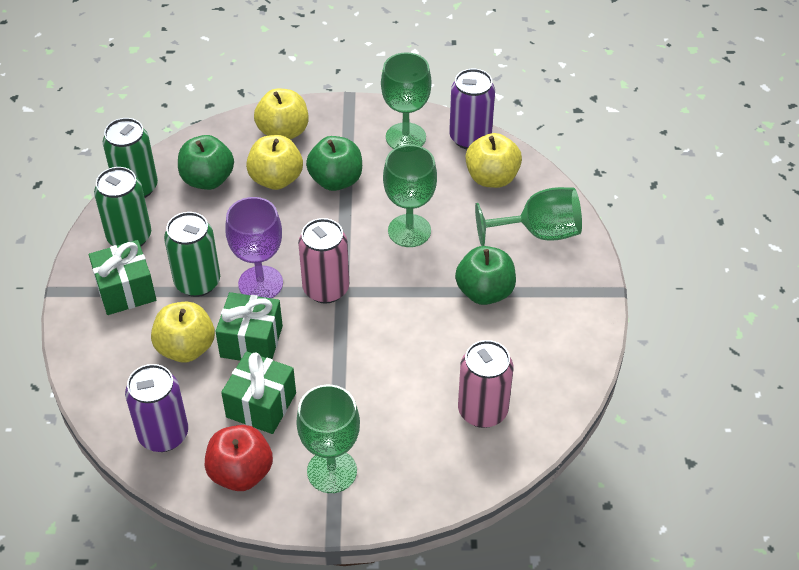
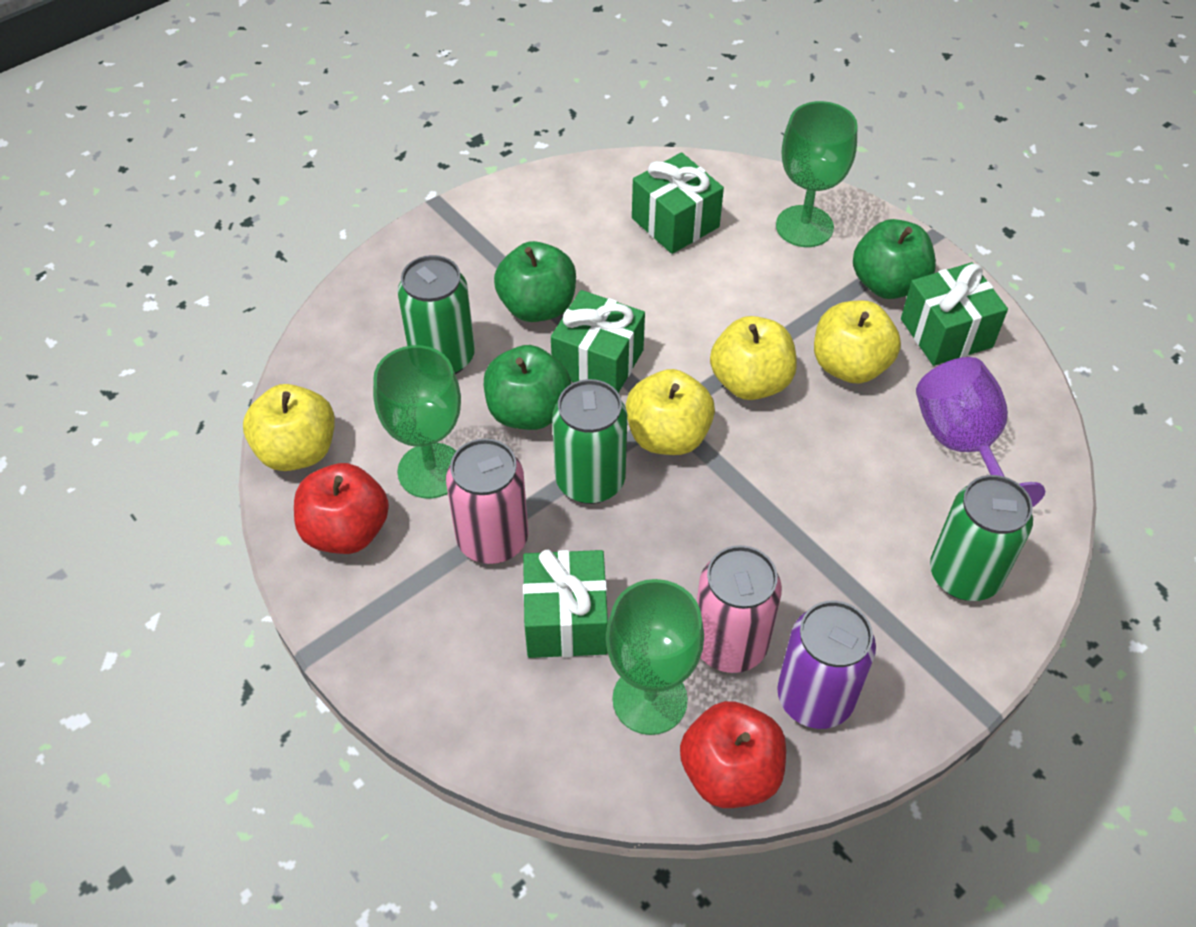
green gift: [89,240,156,315] [215,292,283,360] [221,351,296,434] = 3 -> [523,550,608,658] [551,290,645,393] [632,152,724,254] [901,262,1008,366] = 4
green goblet: [296,385,360,493] [381,52,432,149] [383,145,437,247] [475,187,582,246] = 4 -> [373,345,461,499] [606,579,704,735] [776,101,858,247] = 3
purple can: [125,364,188,452] [449,69,495,149] = 2 -> [777,601,876,729] = 1
red apple: [205,425,273,491] = 1 -> [294,463,389,554] [680,701,786,808] = 2

